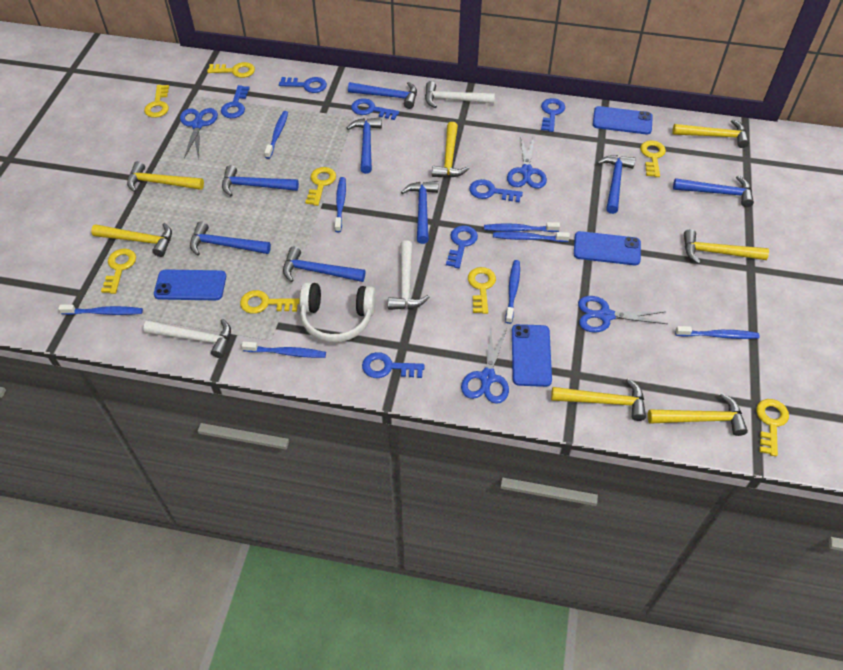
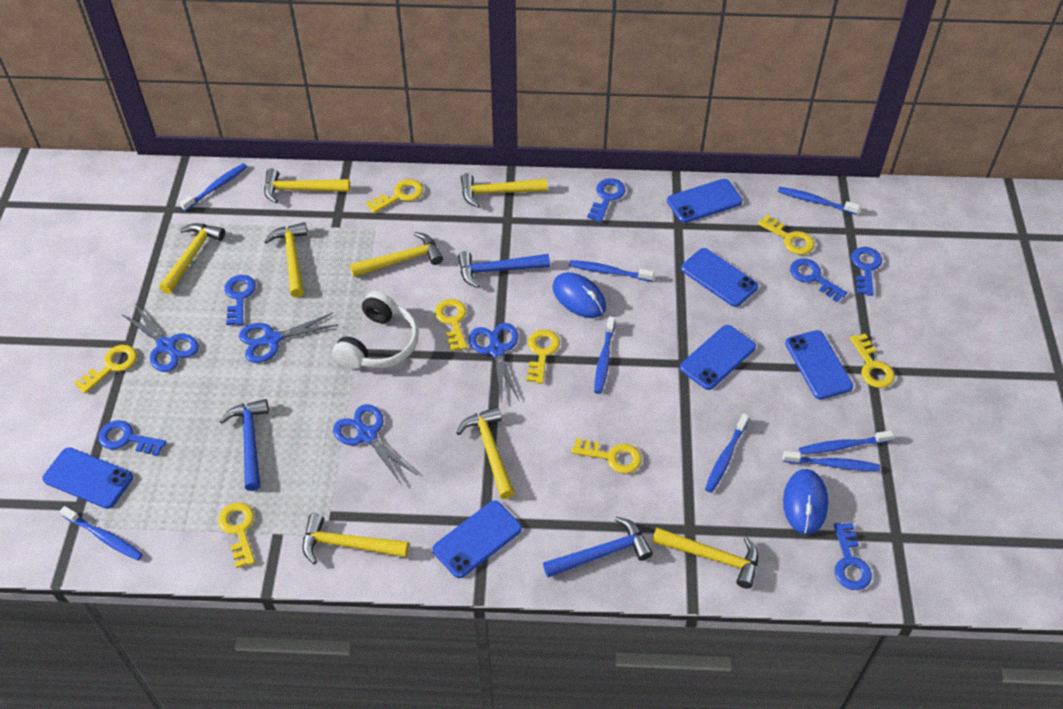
blue hammer: [190,221,271,256] [222,165,299,196] [283,247,365,282] [347,117,382,174] [348,82,417,109] [401,181,438,244] [597,155,636,214] [673,176,754,207] = 8 -> [220,399,269,491] [458,251,550,288] [543,517,653,578] = 3
blue key: [221,85,250,118] [279,77,327,93] [351,98,399,120] [362,352,425,378] [446,225,478,268] [469,179,523,203] [541,98,565,132] = 7 -> [98,420,166,456] [224,275,256,325] [587,178,626,222] [790,258,847,302] [834,523,872,590] [851,247,882,296] = 6
blue mouse: none = 0 -> [552,272,606,318] [783,469,828,535] = 2
blue phone: [154,269,226,300] [512,324,552,387] [574,231,641,265] [593,106,653,134] = 4 -> [42,447,133,509] [432,501,522,578] [667,179,742,223] [680,325,756,390] [681,248,758,307] [785,330,853,399] = 6
white hammer: [143,319,231,358] [388,240,429,310] [425,81,495,108] = 3 -> none = 0
yellow hammer: [91,223,172,257] [127,161,204,192] [432,122,469,178] [551,378,646,421] [648,393,748,436] [672,119,749,148] [684,229,769,264] = 7 -> [159,223,225,294] [264,169,350,203] [264,222,308,298] [302,513,409,564] [350,232,443,277] [456,407,515,499] [461,173,547,208] [652,527,758,589] = 8

